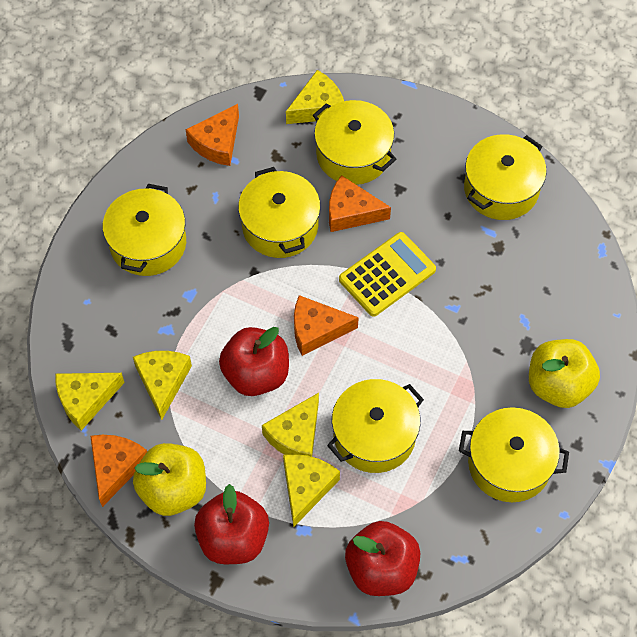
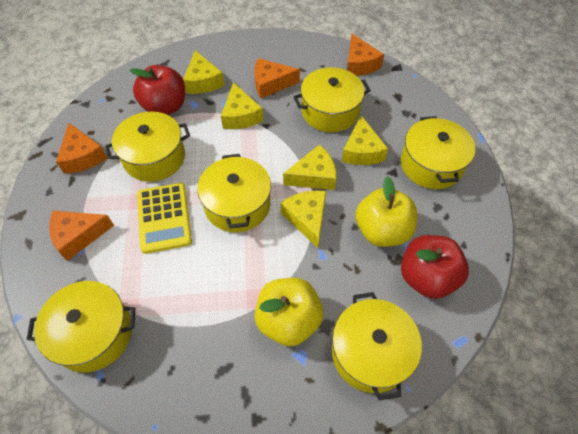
red apple: [194,484,269,564] [219,327,289,396] [345,521,420,596] = 3 -> [130,65,185,115] [401,235,469,299] = 2

